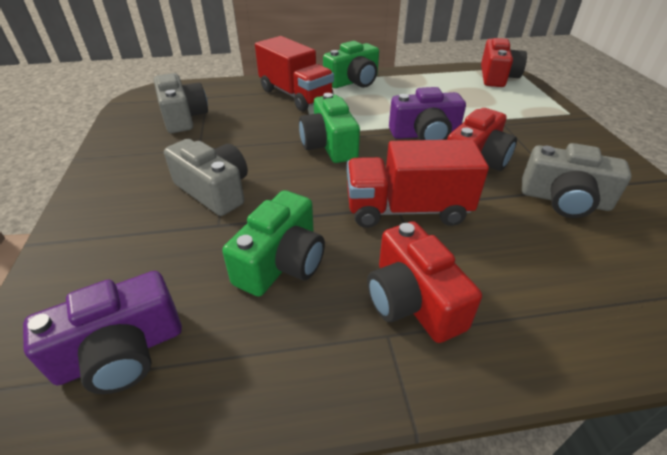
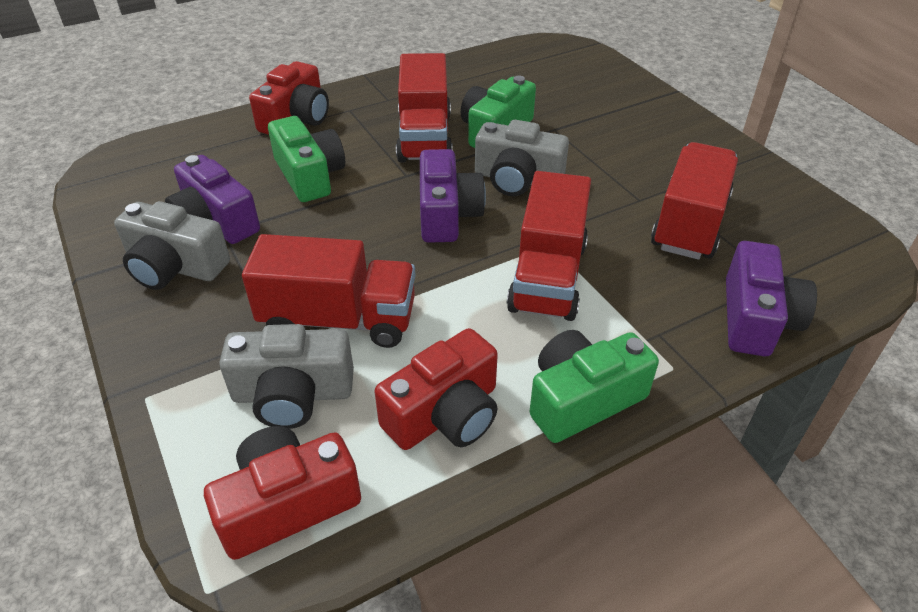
purple camera: [23,271,182,394] [389,87,466,140] = 2 -> [165,155,260,244] [420,149,486,243] [726,241,817,356] = 3
red truck: [255,36,334,111] [347,139,489,228] = 2 -> [242,234,416,348] [396,53,453,163] [507,171,591,321] [651,142,738,259] = 4

